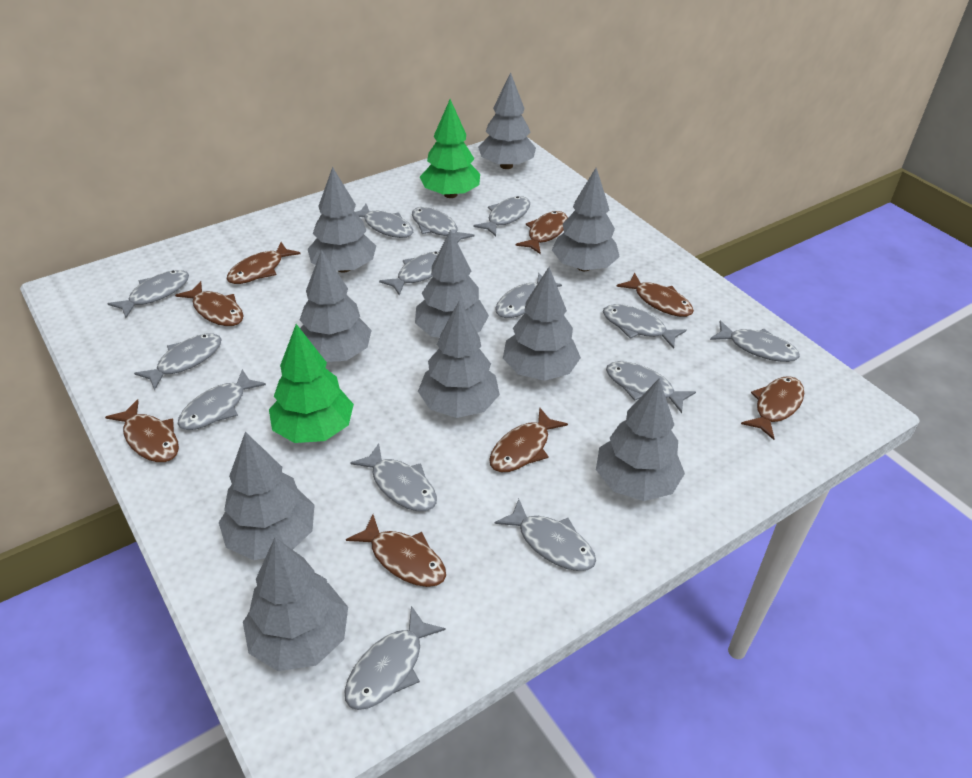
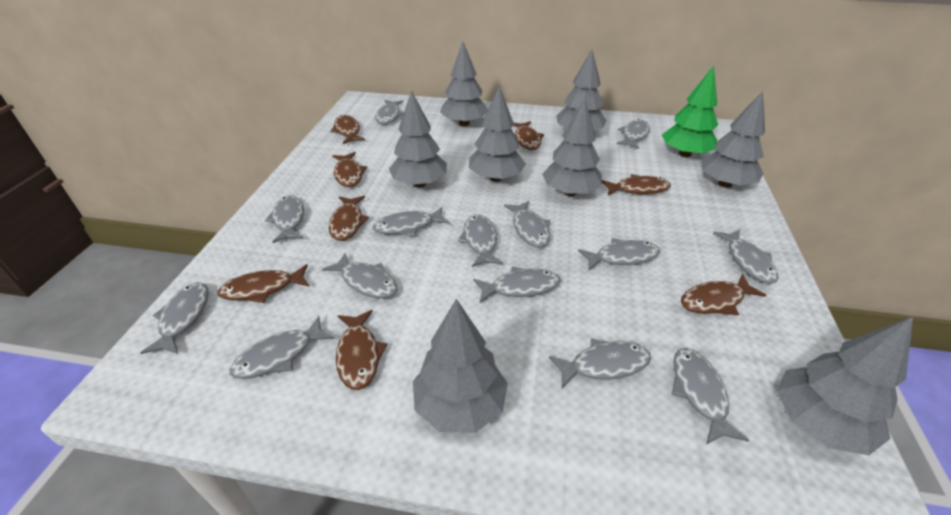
green tree: [269,324,354,443] [420,99,480,198] = 2 -> [662,66,718,157] = 1
grey tree: [219,432,315,560] [243,538,348,671] [300,250,372,362] [308,167,376,273] [415,229,489,338] [418,300,500,418] [478,72,536,169] [503,267,581,381] [552,168,620,271] [596,378,685,501] = 10 -> [389,90,447,188] [413,299,508,433] [440,42,488,126] [469,86,526,182] [542,99,602,196] [556,50,607,130] [701,91,765,188] [776,317,913,455] = 8

